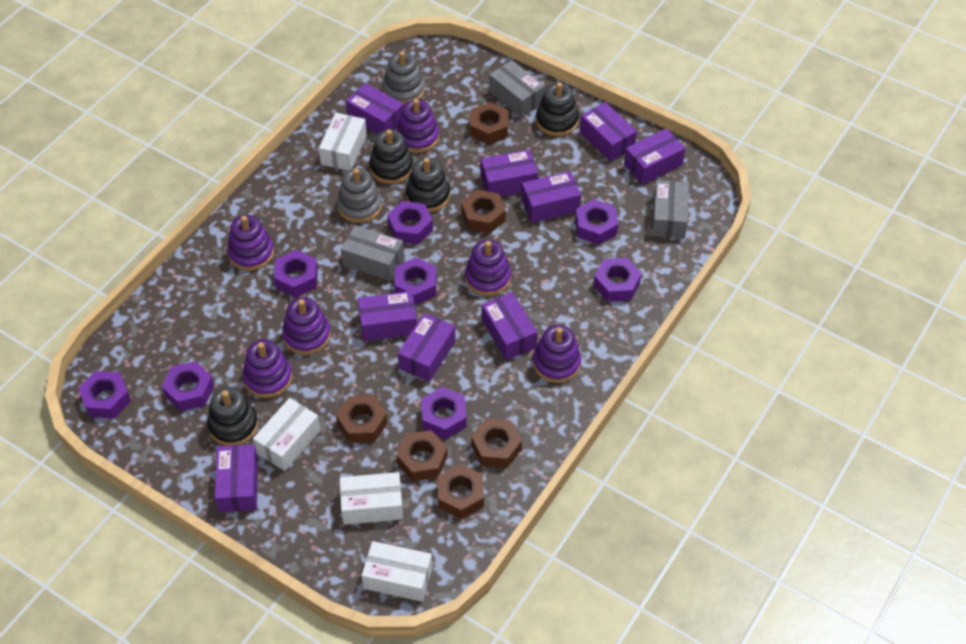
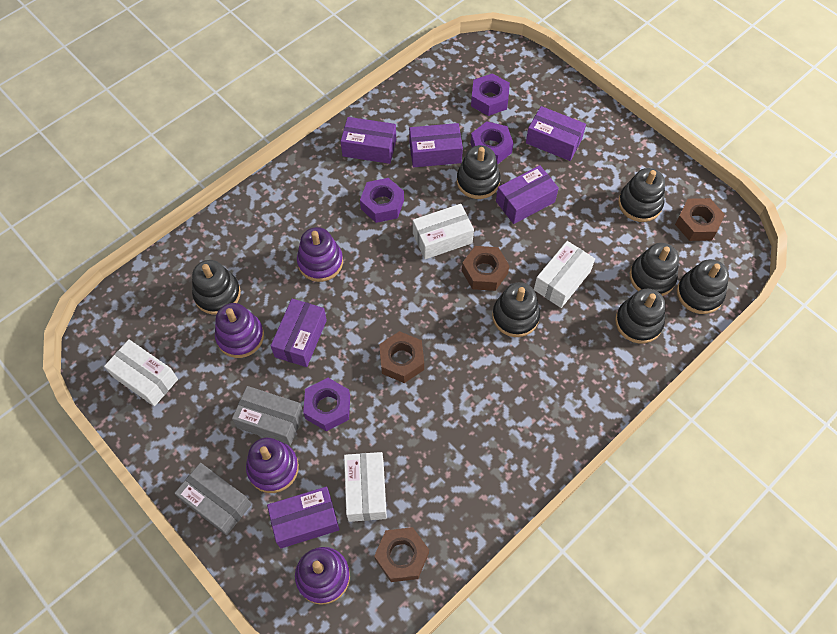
black stacking toy: [207,387,258,446] [369,130,413,184] [406,158,450,212] [536,82,579,136] = 4 -> [192,260,241,315] [457,145,500,199] [492,282,540,337] [615,289,665,343] [618,168,665,222] [630,243,679,296] [677,259,729,314] = 7
brown nut: [336,395,388,443] [396,430,448,481] [438,464,484,519] [461,190,506,234] [470,102,509,145] [471,418,522,468] = 6 -> [374,527,429,582] [379,331,424,383] [462,246,510,291] [675,198,725,241] = 4
grey box: [341,225,404,281] [489,60,545,117] [652,180,689,238] = 3 -> [174,463,252,535] [232,386,304,446] = 2
grey stacking toy: [337,168,382,223] [383,51,425,104] = 2 -> none = 0
purple box: [215,444,258,512] [346,83,404,135] [358,291,417,341] [398,313,456,382] [481,149,538,196] [481,292,538,360] [521,171,581,223] [580,102,637,162] [624,128,686,185] = 9 -> [267,487,339,548] [271,299,327,367] [341,117,396,164] [409,123,463,167] [496,165,559,224] [526,106,586,161] = 6
purple nut: [78,371,131,419] [162,361,214,411] [274,250,318,297] [387,201,433,244] [394,257,437,305] [421,387,467,439] [575,199,618,245] [593,258,642,302] = 8 -> [303,378,350,431] [360,178,404,223] [471,73,510,116] [471,121,513,164] = 4
purple stacking toy: [227,215,274,271] [243,340,292,398] [282,297,331,355] [396,99,439,153] [465,240,511,296] [533,325,581,383] = 6 -> [215,303,264,358] [246,438,299,493] [295,547,350,605] [297,227,343,282] = 4

